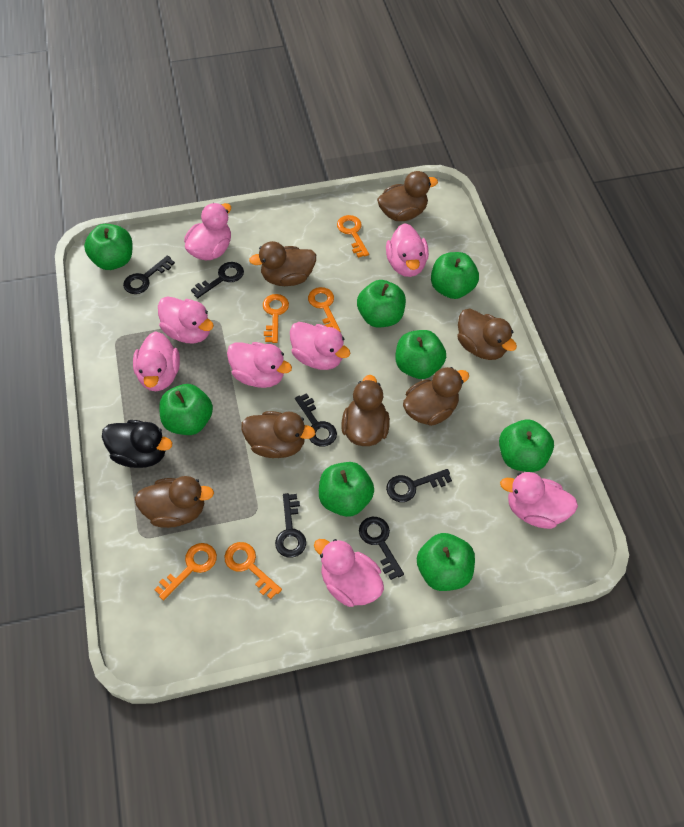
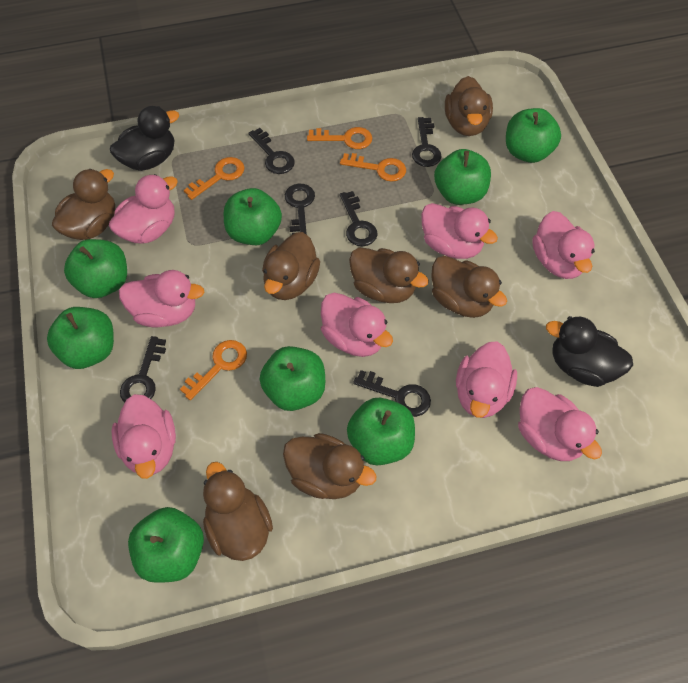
black duck: [102,420,172,468] = 1 -> [110,106,179,171] [546,316,633,387] = 2
orange key: [154,543,217,600] [224,542,282,599] [263,294,289,343] [308,287,341,332] [337,215,369,258] = 5 -> [180,340,247,400] [184,157,244,200] [307,127,372,149] [340,153,406,182] = 4

